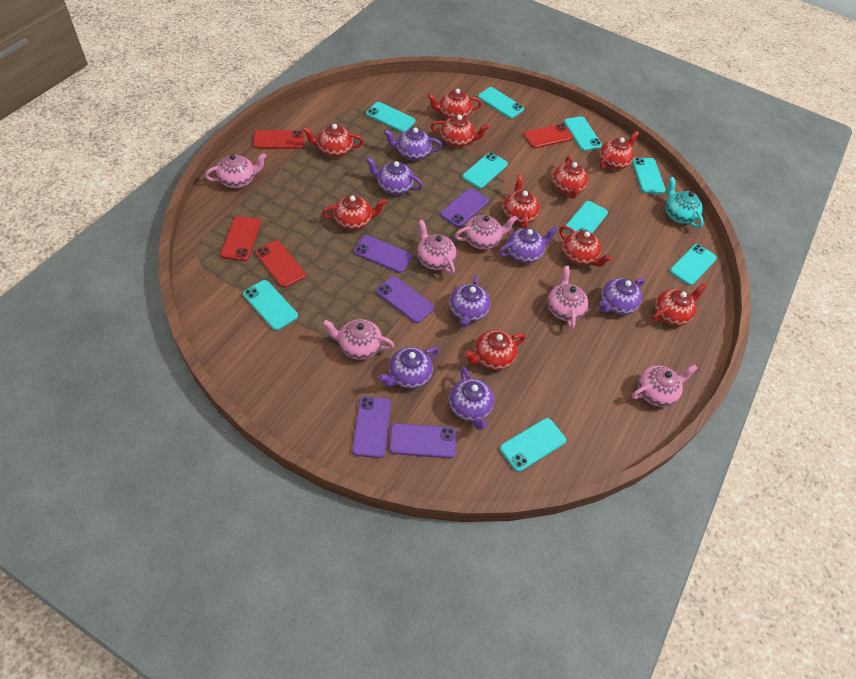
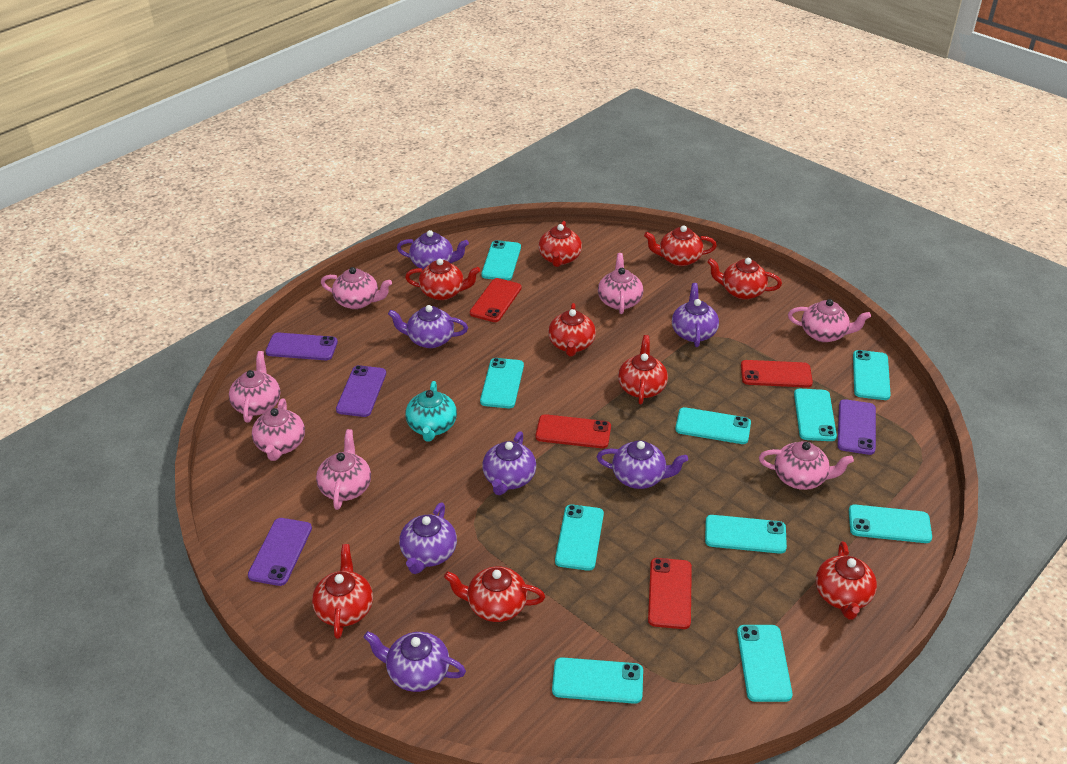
pink teapot: [205,153,267,188] [323,319,395,360] [417,219,456,275] [455,215,517,250] [547,266,588,329] [631,364,698,407] = 6 -> [229,351,280,422] [252,398,305,461] [316,429,371,510] [321,267,392,309] [598,253,643,314] [759,441,854,490] [788,299,871,342] = 7
purple phone: [352,396,391,458] [354,235,412,273] [376,276,434,323] [389,423,456,458] [440,188,489,227] = 5 -> [248,518,312,586] [266,332,338,360] [336,365,386,417] [837,399,876,455] = 4
red teapot: [303,124,364,157] [322,195,387,230] [428,89,482,119] [431,115,489,147] [464,330,526,370] [503,175,540,228] [552,156,588,199] [559,226,612,267] [599,131,639,169] [652,284,707,326] = 10 -> [312,544,373,639] [405,258,480,300] [444,566,545,622] [539,221,582,267] [548,303,596,357] [618,335,668,404] [644,225,717,266] [707,258,782,300] [816,541,877,620] = 9
turquoise phone: [243,280,298,330] [366,102,416,133] [462,152,508,189] [478,87,524,119] [500,418,566,472] [564,116,602,151] [564,201,608,234] [632,158,666,194] [670,244,717,286] = 9 -> [480,358,524,408] [481,240,521,281] [552,657,643,704] [555,504,604,571] [675,407,751,444] [705,515,787,554] [737,625,793,702] [794,389,837,441] [849,505,932,543] [853,350,891,400] = 10

